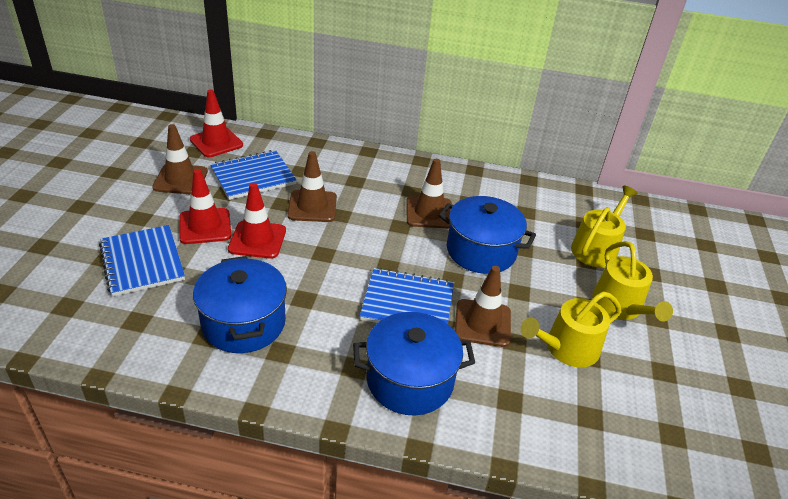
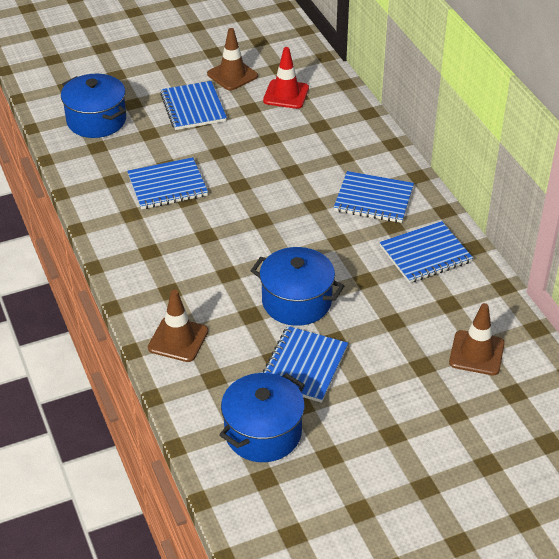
blue notebook: [99,225,185,296] [210,150,297,200] [360,268,454,324] = 3 -> [127,157,208,209] [160,81,227,130] [263,326,348,403] [334,171,414,223] [380,221,473,283] = 5
brown traffic cone: [152,124,208,195] [287,151,337,222] [406,159,452,229] [455,266,511,347] = 4 -> [148,290,208,362] [207,28,258,91] [449,303,505,375] = 3
red traffic cone: [179,169,231,244] [190,90,243,157] [228,183,286,259] = 3 -> [263,47,309,109] = 1
yellow watering can: [521,292,622,368] [571,186,638,267] [592,241,673,321] = 3 -> none = 0

